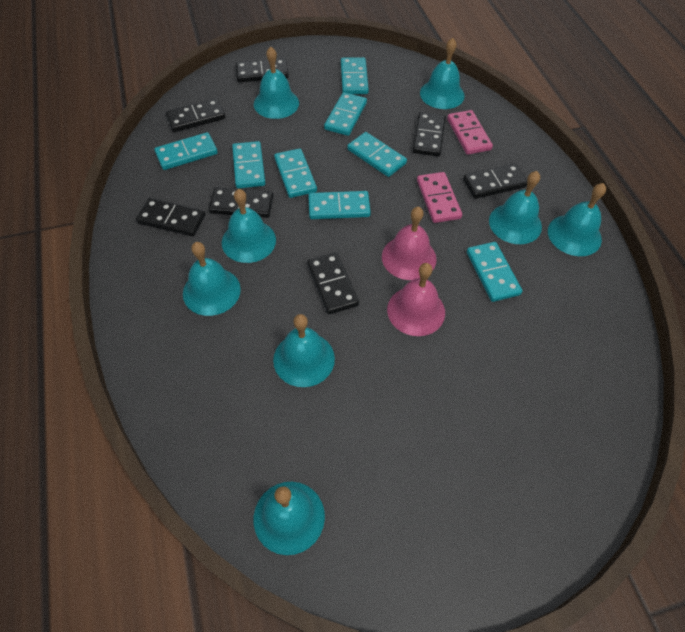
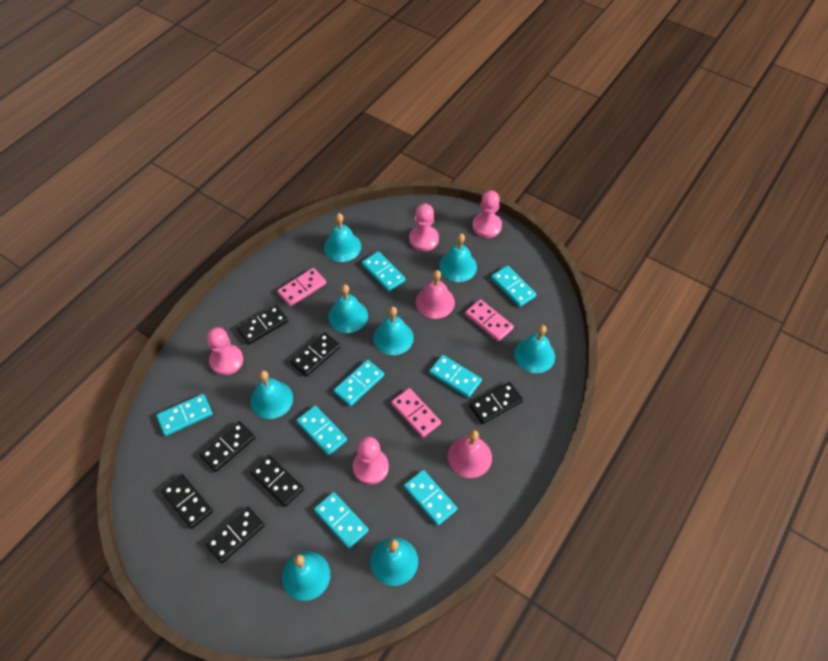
pink domino: [417,172,462,223] [447,110,493,155] = 2 -> [277,268,326,307] [391,388,441,438] [465,299,514,342] = 3
pink pawn: none = 0 -> [207,327,243,375] [353,437,389,485] [409,204,439,251] [472,190,502,238] = 4

